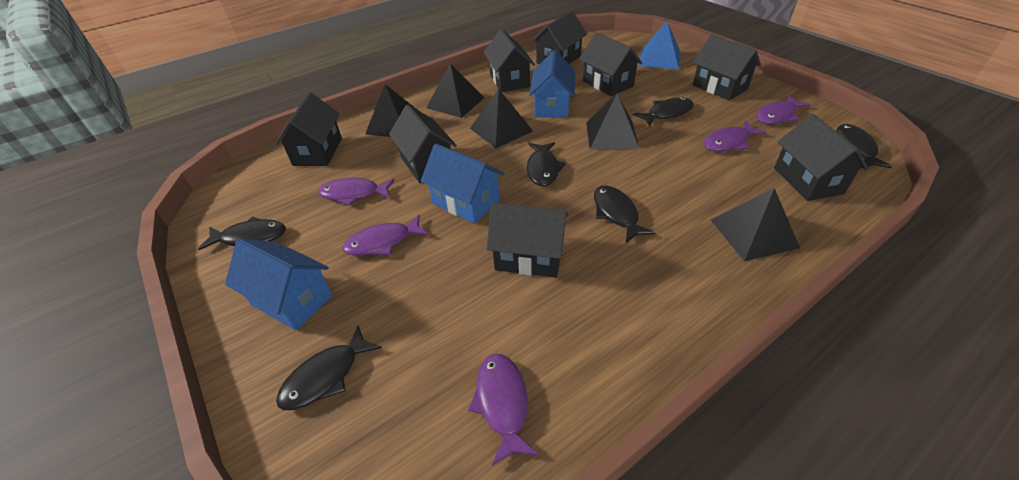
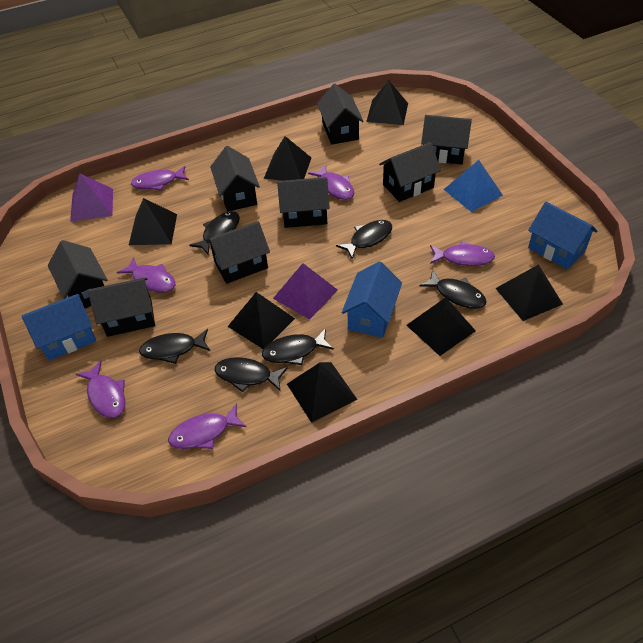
black pyramid: [365,84,419,137] [426,63,484,118] [470,89,533,148] [586,93,639,149] [711,188,800,261] = 5 -> [129,198,177,245] [227,292,295,350] [264,136,311,181] [287,362,358,423] [366,81,408,125] [406,297,476,356] [495,264,563,321] = 7
purple fish: [318,178,395,206] [342,214,429,256] [468,354,539,466] [704,120,767,152] [756,95,811,124] = 5 -> [76,361,125,418] [117,257,175,293] [131,166,189,191] [168,403,246,449] [308,164,354,200] [430,241,495,266] = 6
purple pyramid: none = 0 -> [70,174,113,222] [273,263,338,320] = 2

